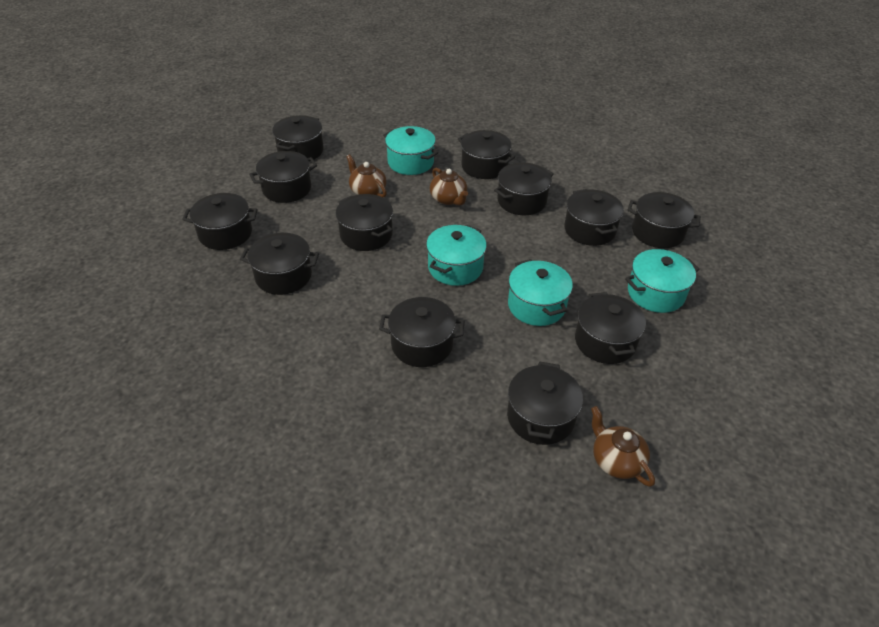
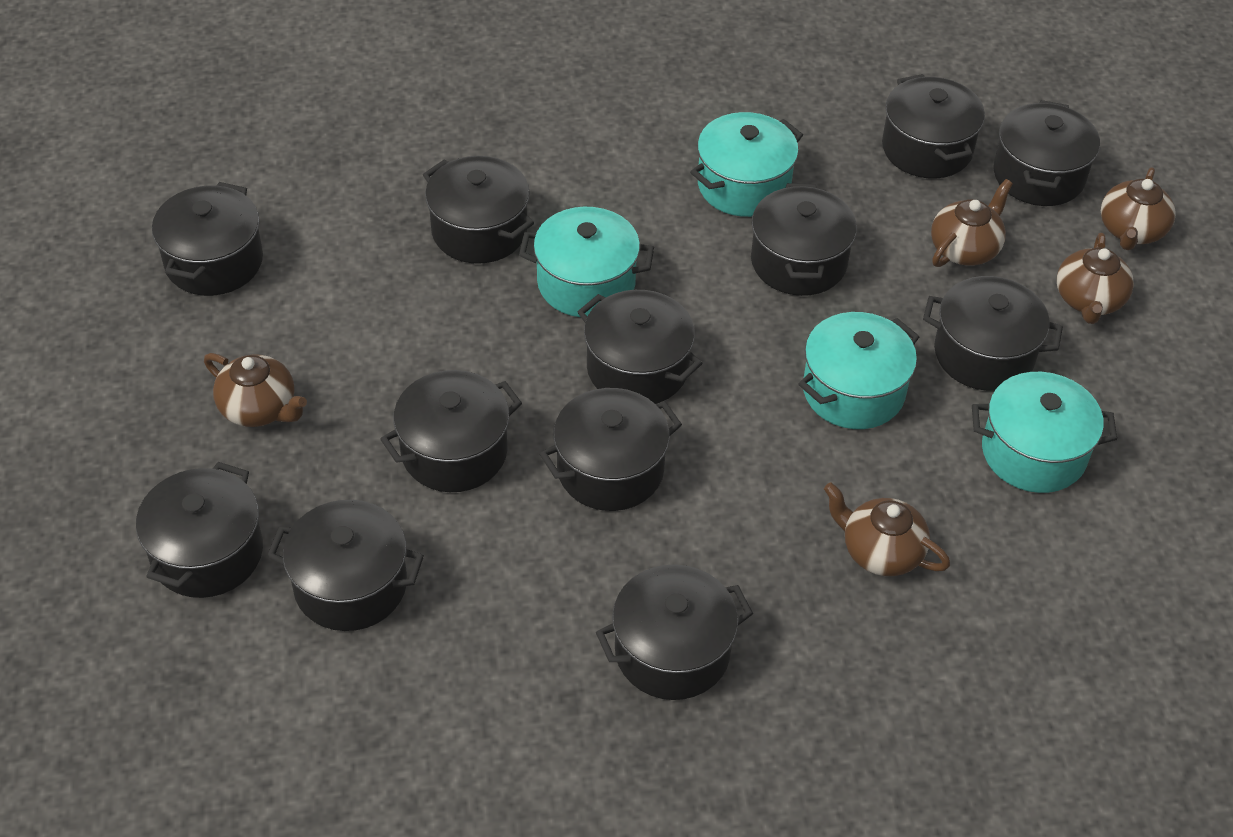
brown teapot: [346,154,387,198] [430,168,468,205] [591,406,655,487] = 3 -> [204,353,307,427] [824,482,950,576] [931,179,1013,267] [1057,233,1134,324] [1101,167,1176,250] = 5

